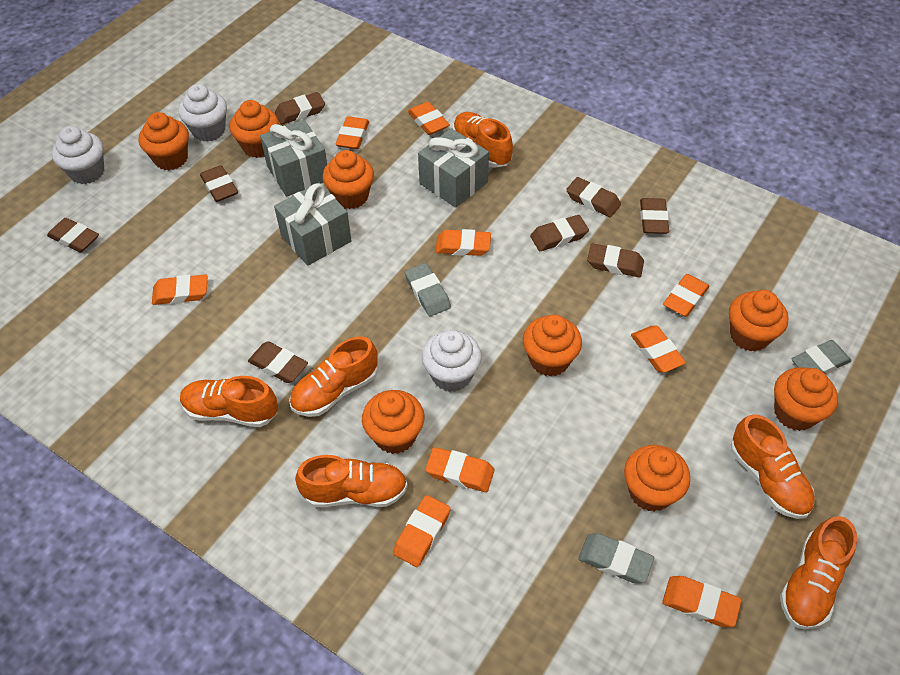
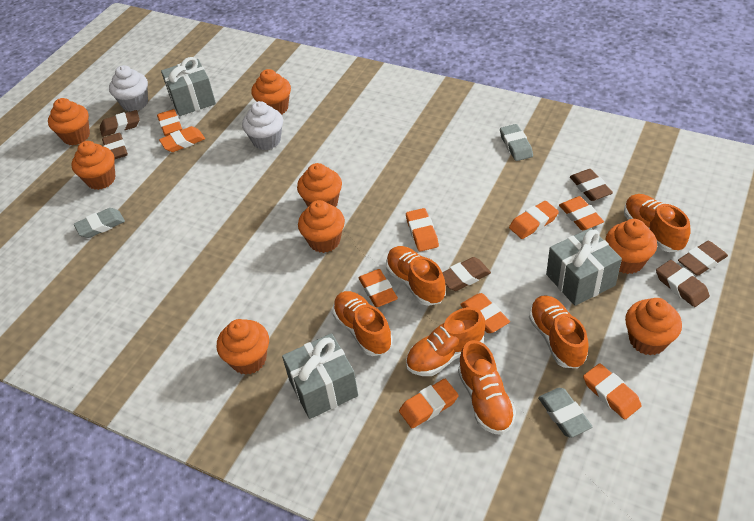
brown eraser: [47,218,99,253] [200,165,238,202] [248,341,308,383] [275,92,325,124] [530,215,589,251] [566,177,621,217] [587,243,644,278] [640,198,669,234] = 8 -> [100,110,140,137] [102,133,128,159] [442,257,491,291] [570,169,613,201] [656,260,710,307] [678,241,728,276] = 6
white cupcake: [52,126,104,184] [178,84,227,142] [422,330,482,392] = 3 -> [109,65,148,112] [242,101,283,150] = 2

